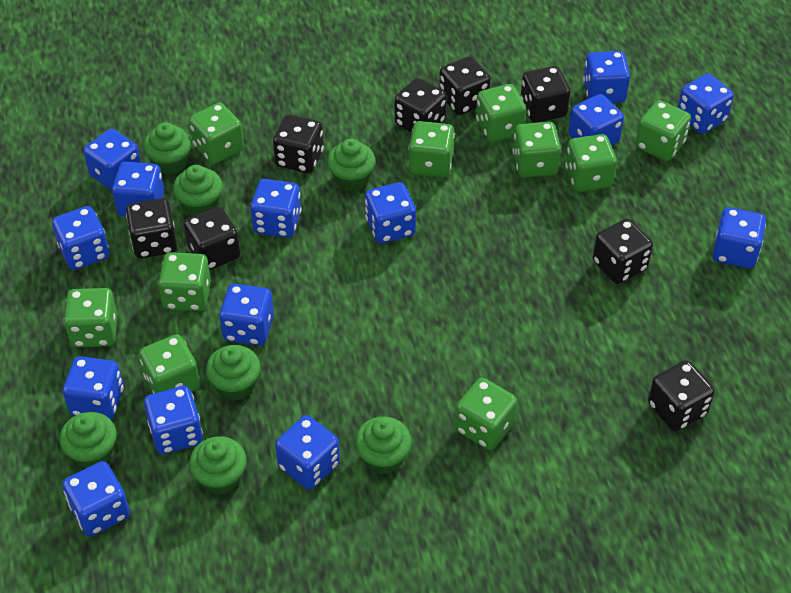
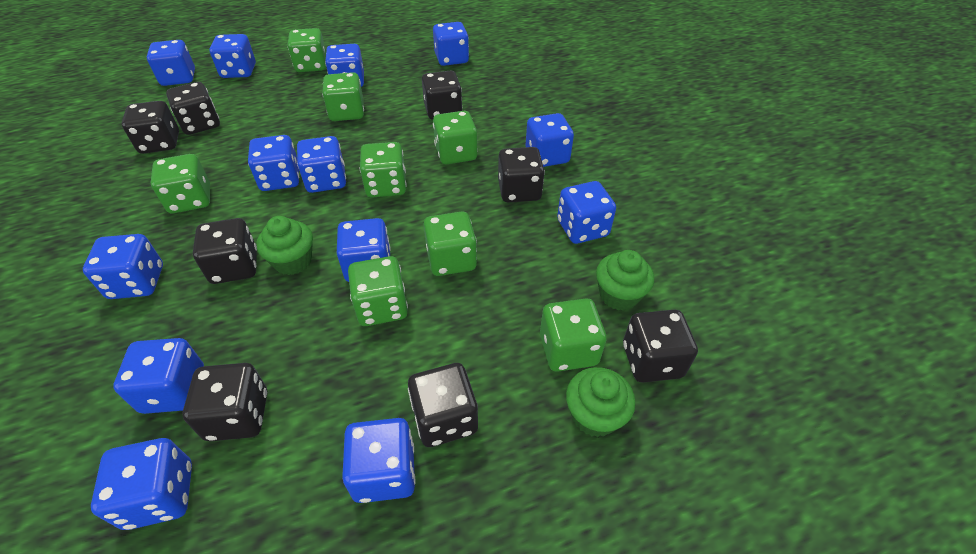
blue dice: [52,206,109,270] [62,461,130,536] [63,356,124,420] [83,129,141,191] [112,162,164,216] [144,386,203,454] [219,284,274,346] [250,179,301,238] [275,415,340,490] [365,182,416,244] [568,94,624,146] [583,51,630,103] [677,74,734,134] [712,207,766,269] = 14 -> [83,234,163,299] [91,438,192,530] [113,338,204,414] [147,40,195,86] [209,34,256,78] [248,135,299,191] [297,136,346,193] [325,44,364,87] [337,218,391,282] [342,418,415,503] [433,22,469,66] [526,113,574,167] [557,181,616,244] = 13
green cupcake: [60,412,117,468] [143,122,191,175] [173,165,222,216] [189,436,247,495] [206,345,260,401] [327,139,376,191] [355,417,412,475] = 7 -> [256,216,313,275] [566,367,635,437] [596,250,654,311] = 3
green dice: [64,288,118,347] [139,334,200,394] [158,252,211,311] [189,103,244,164] [408,121,455,177] [455,378,518,450] [476,84,526,142] [513,122,561,178] [565,134,617,192] [635,100,691,161] = 10 -> [151,154,210,213] [287,28,326,72] [322,72,364,121] [348,256,408,326] [360,142,406,198] [423,211,477,276] [433,111,478,164] [540,298,607,372] = 8

